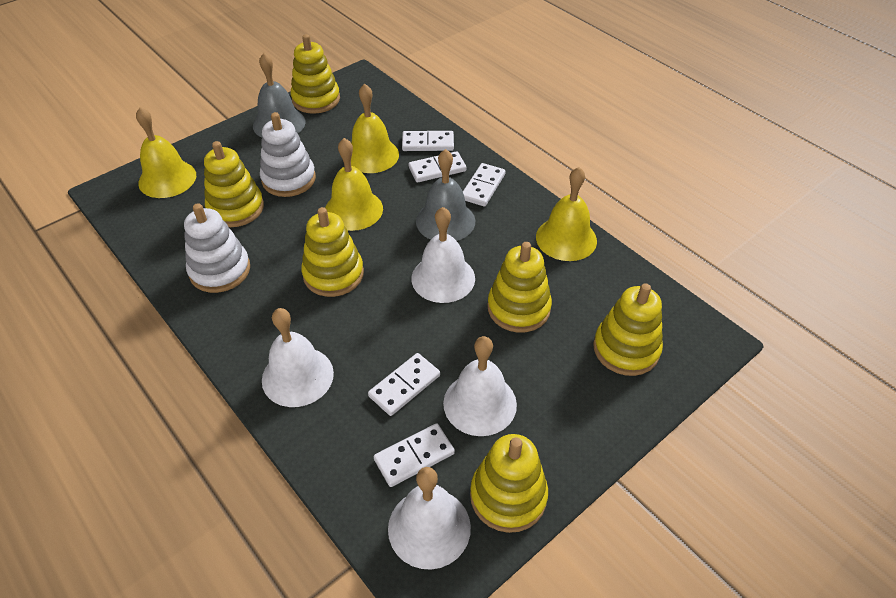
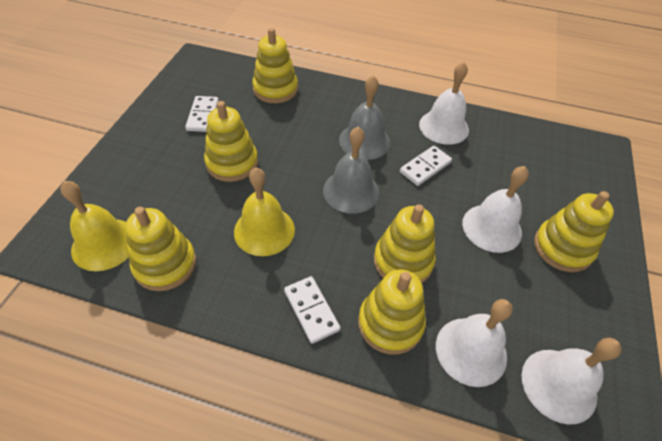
white domino: [368,353,440,416] [374,423,455,487] [402,131,454,151] [409,151,467,183] [463,163,506,207] = 5 -> [185,96,219,132] [284,276,340,344] [400,146,452,186] = 3
white stacking toy: [184,203,250,293] [260,112,316,197] = 2 -> none = 0
yellow bell: [136,107,196,198] [325,138,383,231] [351,84,399,173] [536,167,597,261] = 4 -> [60,181,129,271] [234,168,295,256] = 2

